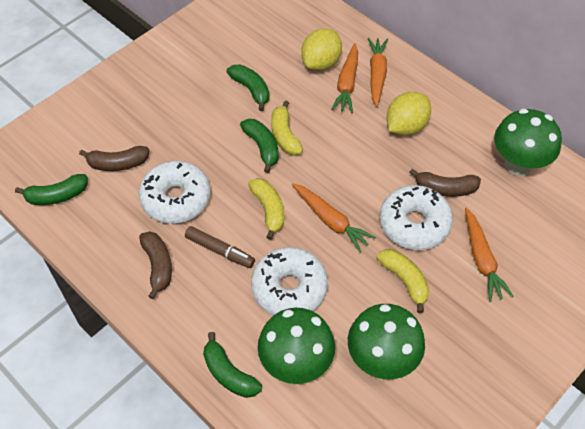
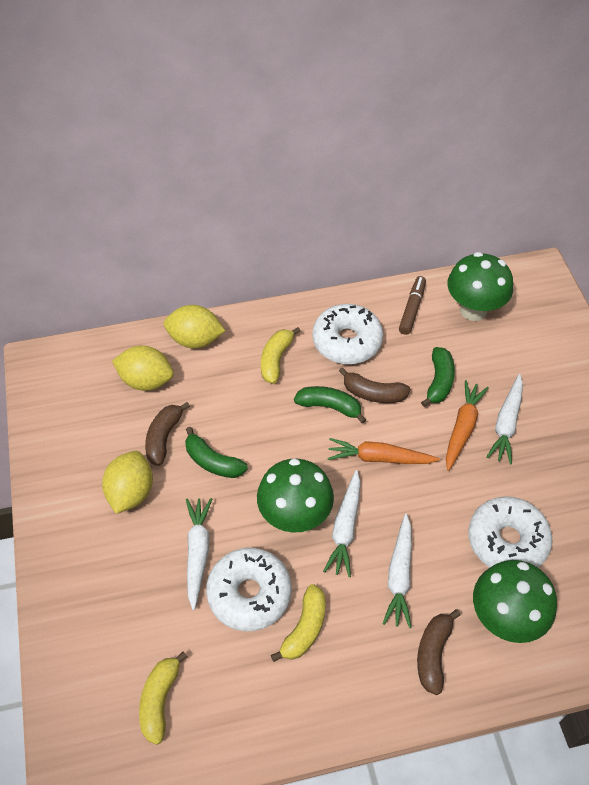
green banana: [15,174,88,205] [203,332,262,398] [226,64,269,111] [240,119,279,173] = 4 -> [185,427,248,478] [294,386,366,424] [421,347,455,407] = 3
orange carrot: [292,183,376,253] [331,43,358,113] [368,38,388,107] [465,208,514,302] = 4 -> [327,438,440,464] [446,380,489,471] = 2
white carrot: none = 0 -> [186,498,212,610] [323,470,361,577] [382,513,412,628] [487,374,523,464] = 4
yellow lemon: [301,28,342,71] [387,92,431,136] = 2 -> [102,451,153,514] [112,345,174,391] [164,305,225,349] = 3

